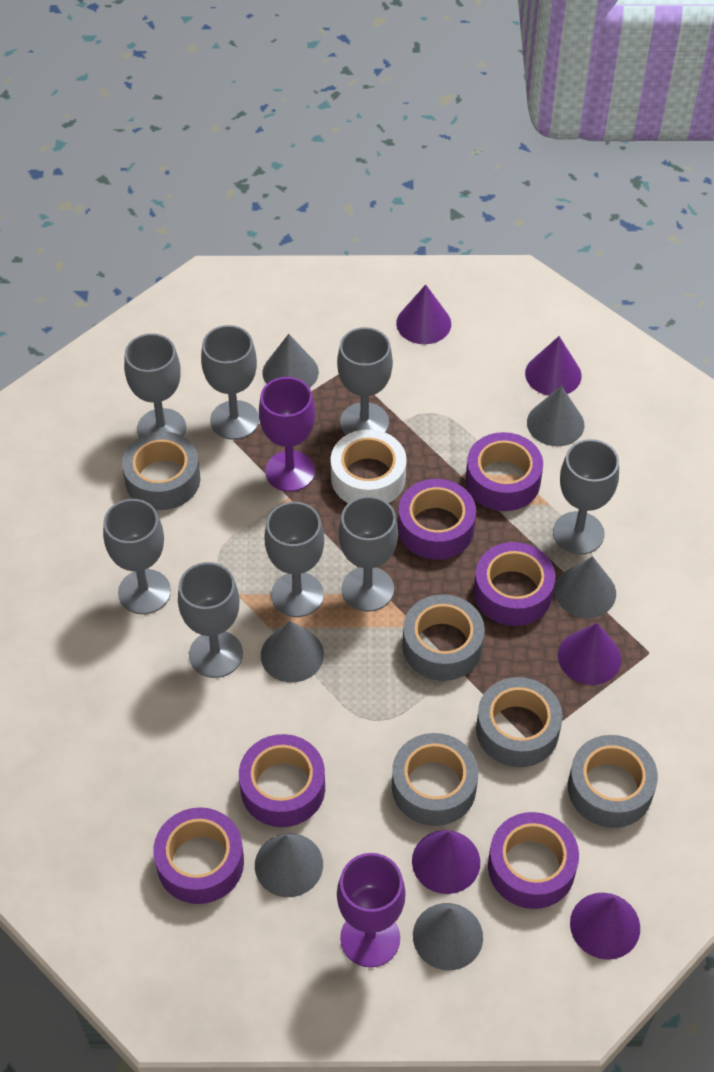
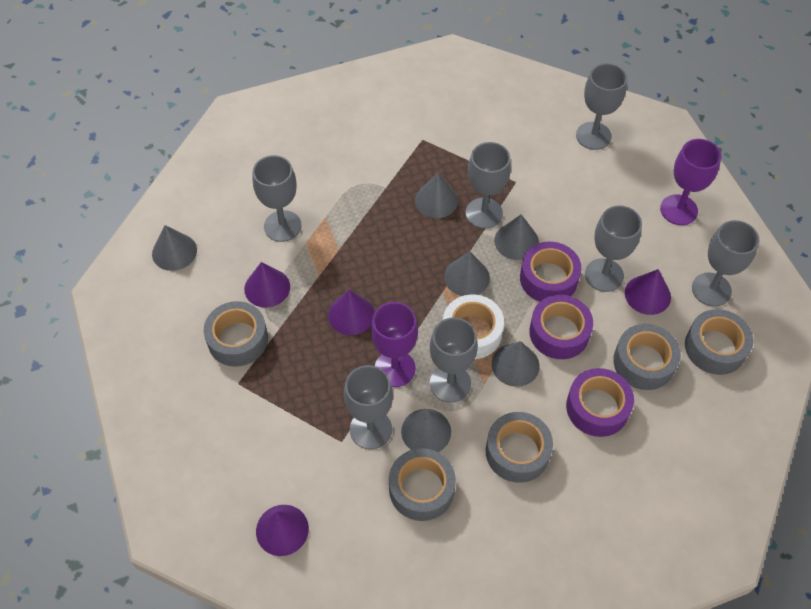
grey goblet: [103,499,171,614] [124,333,186,437] [178,562,243,678] [201,325,259,440] [264,502,324,617] [337,327,393,435] [339,496,398,612] [553,439,619,555] = 8 -> [253,155,302,242] [344,365,393,449] [430,317,478,403] [466,142,511,229] [576,63,627,150] [585,205,642,292] [692,220,759,307] = 7
purple cone: [396,285,451,344] [412,830,480,894] [525,336,582,396] [558,623,621,685] [570,893,640,960] = 5 -> [244,262,290,308] [256,505,309,556] [328,290,375,335] [625,269,671,315] = 4
purple tape: [153,807,244,904] [239,734,325,827] [398,479,476,560] [466,432,543,511] [474,542,555,626] [488,812,579,909] = 6 -> [520,242,581,302] [529,295,593,359] [566,368,634,437] = 3

